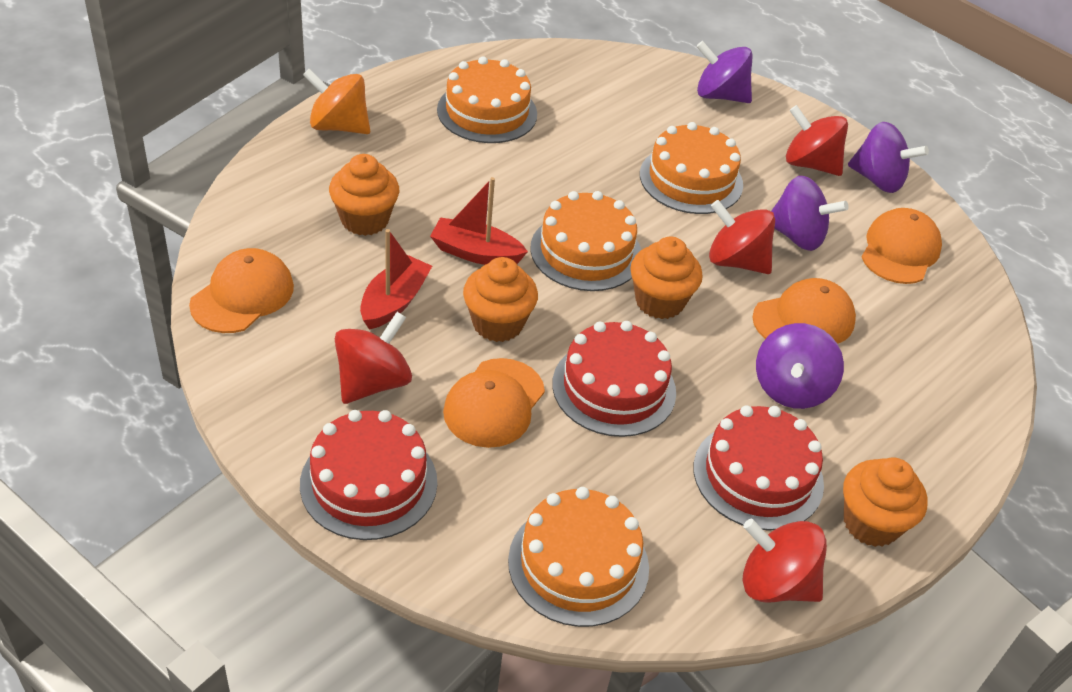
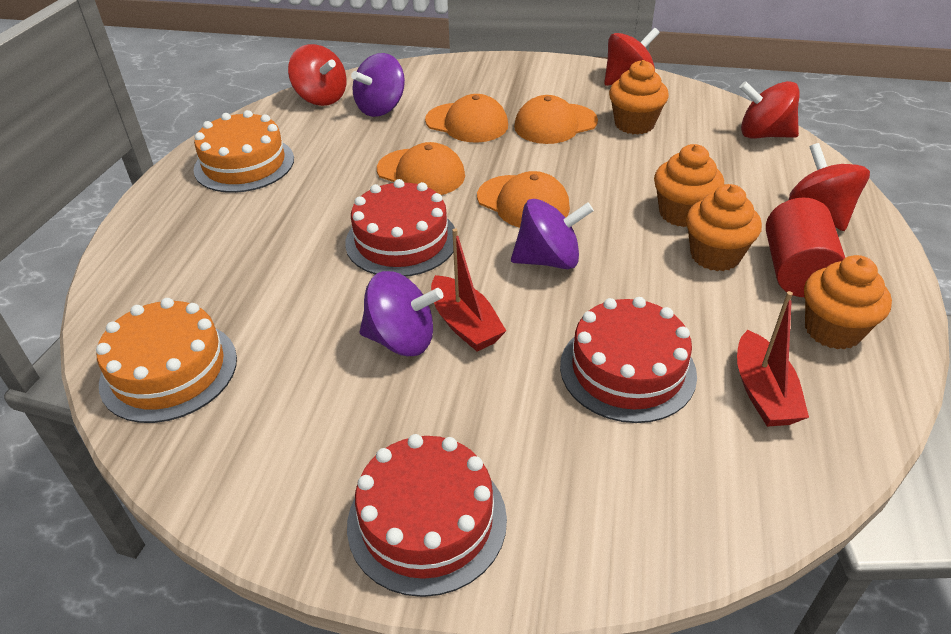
orange cake: [437,56,537,143] [508,487,649,627] [530,191,641,291] [640,122,743,214] = 4 -> [96,298,237,423] [194,110,294,193] = 2
orange spinning top: [303,69,370,134] = 1 -> none = 0
purple spinning top: [696,41,752,103] [756,323,844,409] [771,176,849,251] [848,122,929,193] = 4 -> [351,53,405,117] [359,271,444,356] [511,199,594,269] = 3
red cylinder: none = 0 -> [766,198,845,297] = 1

